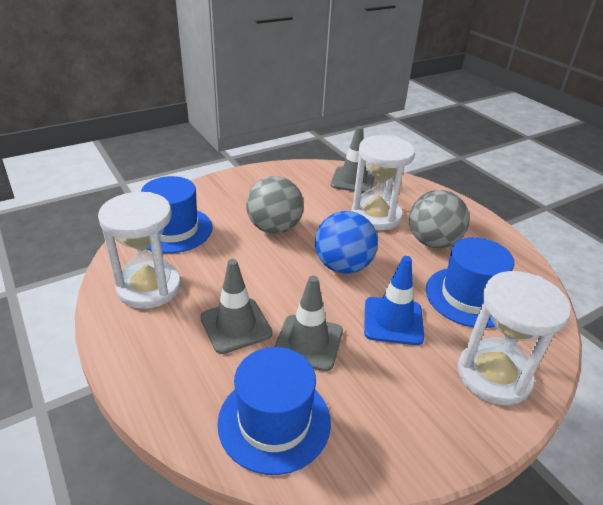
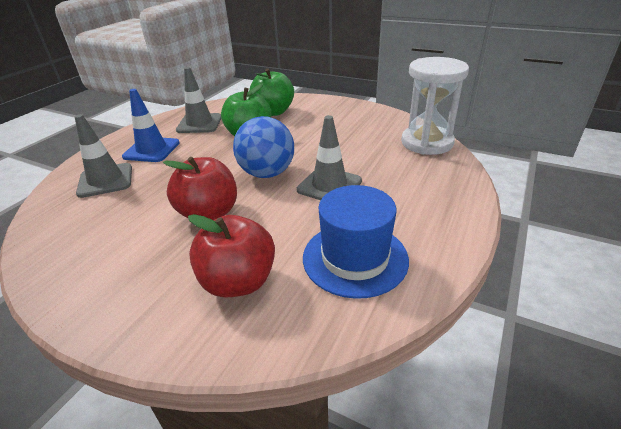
blue hat: [141,176,213,253] [217,347,331,475] [426,237,514,328] = 3 -> [303,185,409,299] = 1
green apple: none = 0 -> [221,83,271,136] [249,68,294,116] = 2
grey ball: [246,176,304,234] [409,190,469,248] = 2 -> none = 0
red apple: none = 0 -> [163,157,237,220] [188,214,275,297] = 2
white hourglass: [98,192,181,309] [351,135,415,230] [458,271,571,405] = 3 -> [401,57,469,155] = 1

